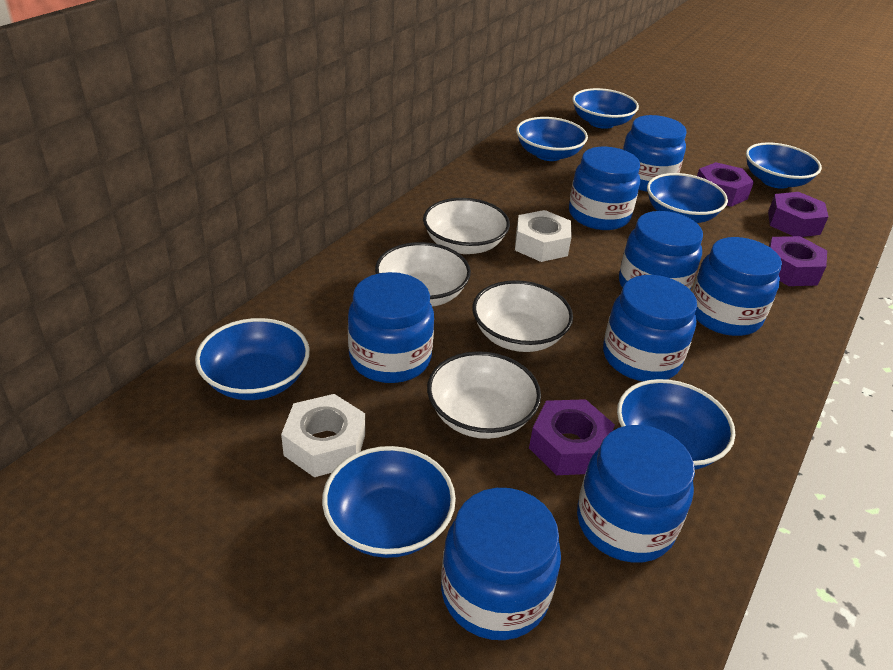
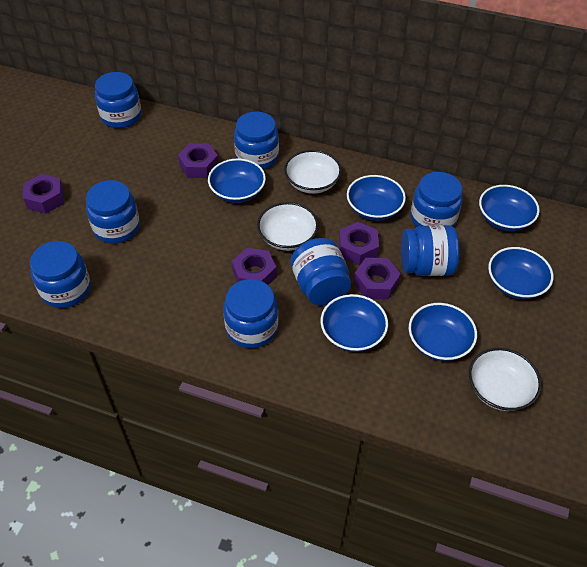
blue bowl: [195,318,310,400] [322,446,456,558] [516,117,588,161] [572,88,639,129] [617,379,735,470] [647,173,728,223] [746,142,822,189] = 7 -> [208,159,266,203] [320,294,388,352] [347,175,406,221] [409,303,477,361] [479,185,540,231] [488,247,554,299] = 6
purple nut: [529,399,615,475] [697,162,754,207] [768,192,829,237] [768,236,827,286] = 4 -> [23,174,64,214] [178,143,219,178] [232,248,277,285] [339,222,379,265] [354,258,401,299] = 5
white bowl: [375,242,471,307] [423,198,510,254] [427,351,541,439] [472,280,573,352] = 4 -> [257,202,318,251] [284,150,341,194] [469,348,541,411] = 3
white nut: [281,394,365,477] [515,210,572,262] = 2 -> none = 0

